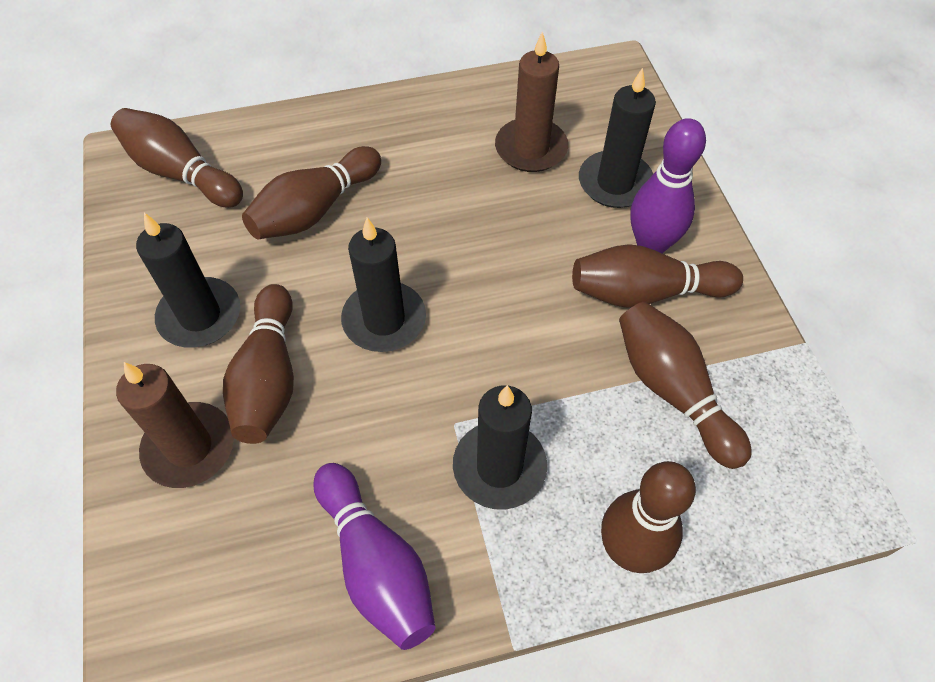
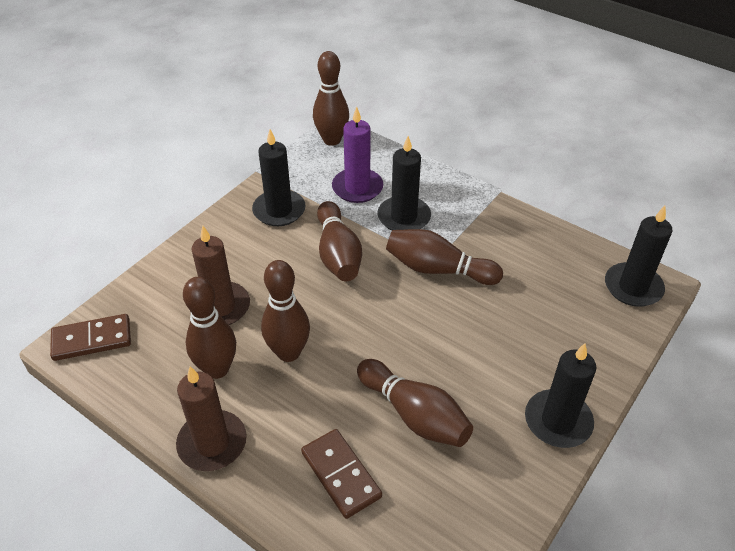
brown domino: none = 0 -> [50,314,131,361] [301,429,382,519] = 2
purple bowling pin: [313,463,436,650] [630,118,706,253] = 2 -> none = 0
purple candle: none = 0 -> [332,107,383,203] = 1

